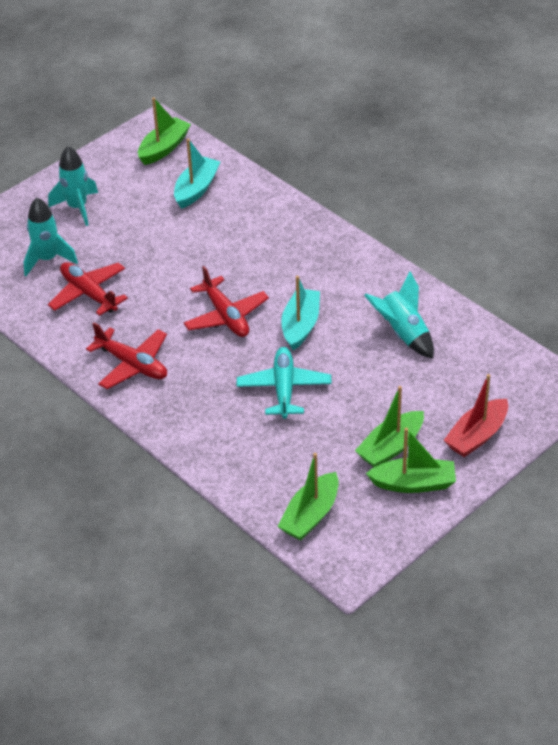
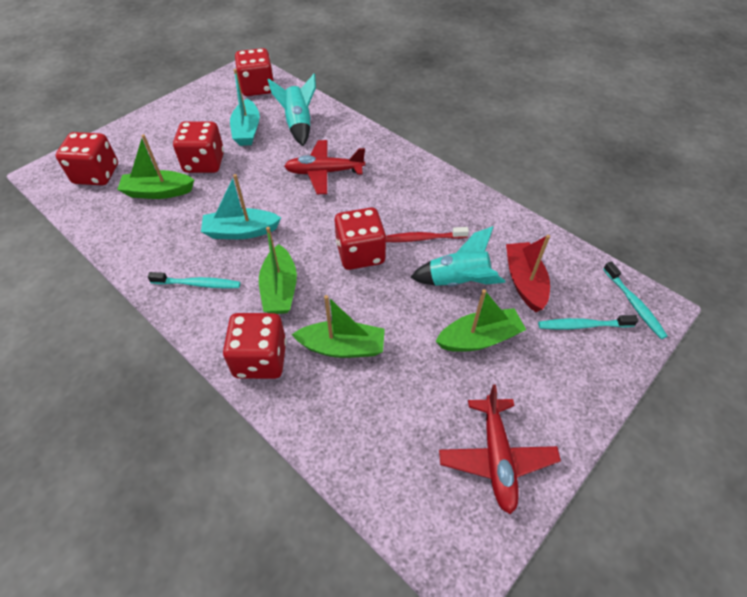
red dice: none = 0 -> [55,132,118,185] [173,121,224,173] [223,313,287,379] [235,48,274,96] [334,207,386,270] = 5
red plane: [48,262,128,316] [86,322,167,389] [183,266,269,337] = 3 -> [284,140,365,194] [439,384,561,514] = 2
red toothbrush: none = 0 -> [386,227,469,242] = 1
turquoise plane: [237,347,332,419] = 1 -> none = 0
turquoise rocket: [24,197,78,276] [48,146,98,226] [364,271,434,359] = 3 -> [268,74,316,146] [410,226,505,287] = 2
turquoise toothbrush: none = 0 -> [147,272,241,289] [538,315,638,329] [603,261,668,339] = 3

